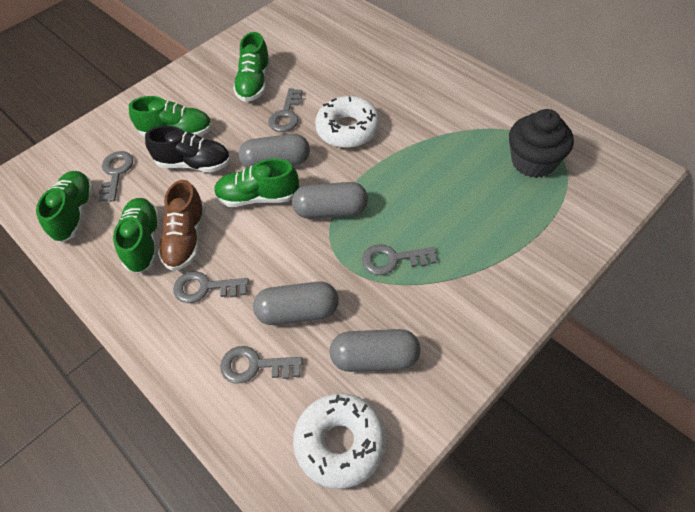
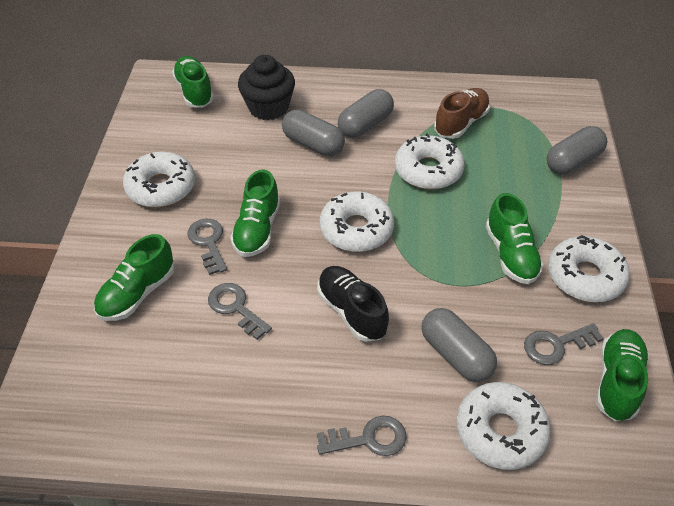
grey key: [99,151,133,202] [173,271,249,303] [220,346,303,384] [268,88,302,132] [362,244,437,275] = 5 -> [187,219,227,275] [208,283,272,340] [317,416,407,456] [524,323,604,365] = 4
white donut: [293,393,386,489] [315,96,380,148] = 2 -> [123,152,195,207] [320,192,394,252] [395,133,465,190] [456,382,551,470] [548,235,630,302] = 5

